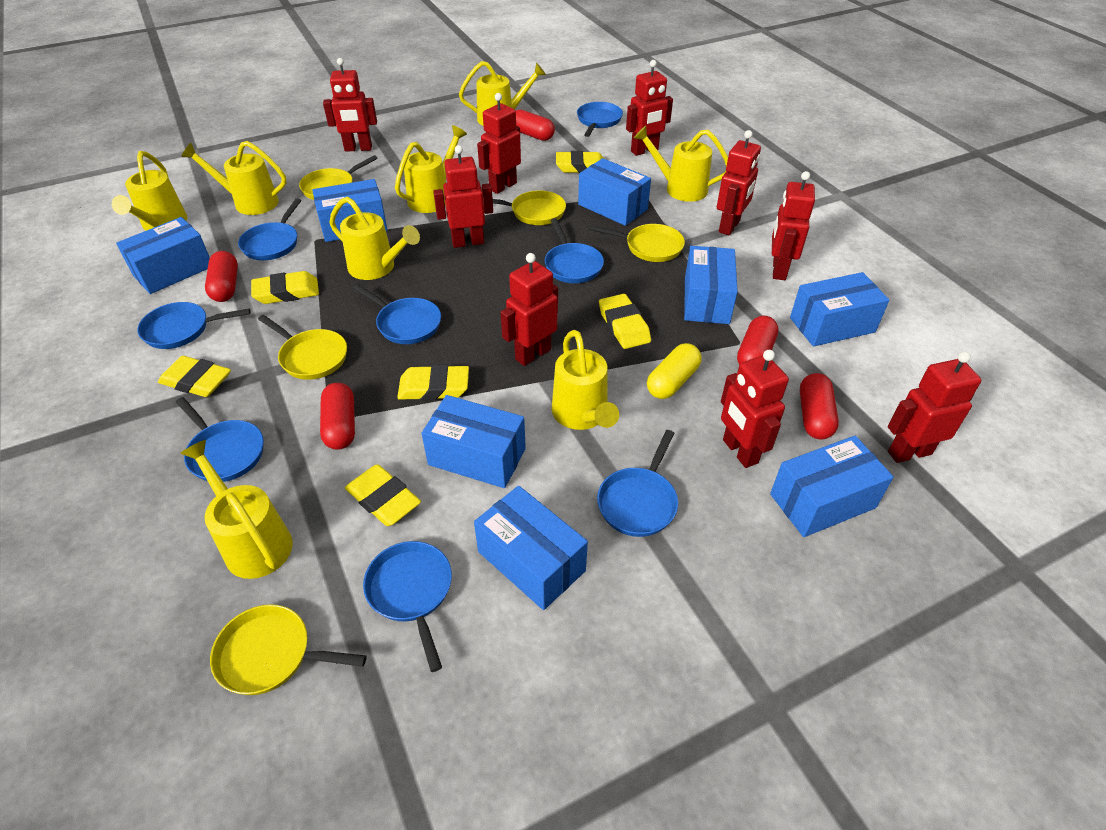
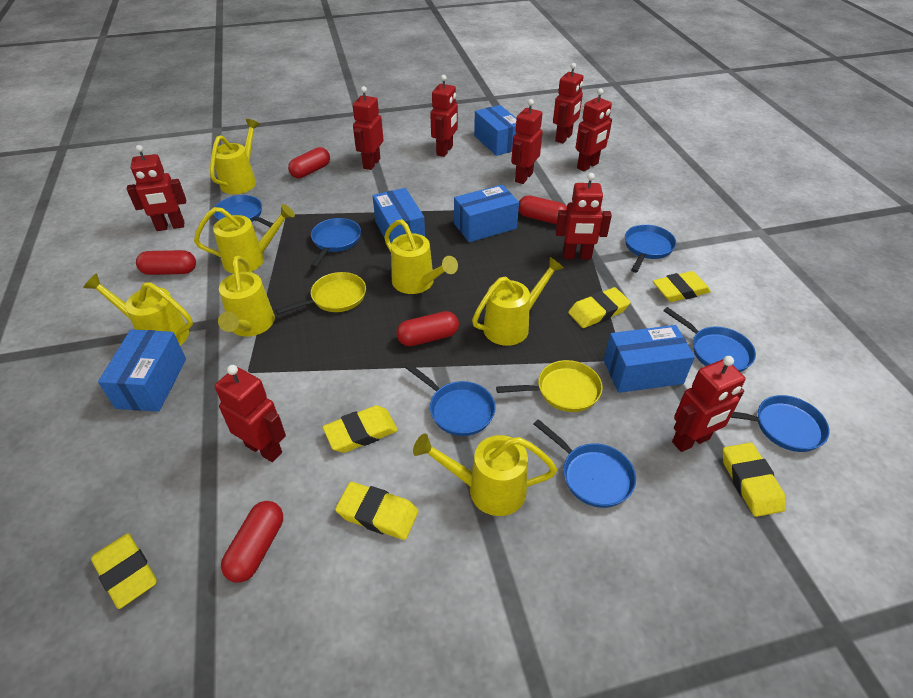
blue box: [116,217,210,294] [312,179,387,242] [422,395,526,488] [474,486,588,610] [578,158,651,226] [684,246,738,324] [770,436,894,537] [790,272,889,347] = 8 -> [98,329,186,412] [372,188,425,243] [454,185,519,242] [474,105,517,156] [604,325,695,393] = 5
blue pan: [137,302,251,349] [176,397,264,482] [238,198,301,261] [353,284,441,344] [363,541,452,672] [545,218,604,283] [577,102,623,137] [597,430,678,537] = 8 -> [214,195,273,227] [311,218,361,268] [405,363,496,436] [534,419,636,508] [625,224,676,273] [664,307,756,372] [731,395,829,452] = 7
yellow capsule: [647,343,702,399] = 1 -> none = 0
yellow pan: [210,604,367,695] [258,315,347,380] [299,155,378,200] [493,190,566,225] [589,224,685,262] = 5 -> [276,272,366,314] [496,360,603,412] = 2
yellow watering can: [112,151,187,231] [180,440,293,579] [181,141,287,215] [329,197,420,280] [395,125,467,213] [459,61,546,126] [552,330,619,430] [634,126,728,202] = 8 -> [83,273,193,345] [194,204,295,274] [210,119,260,194] [218,256,275,336] [384,219,458,294] [413,433,557,516] [472,257,564,346] = 7

